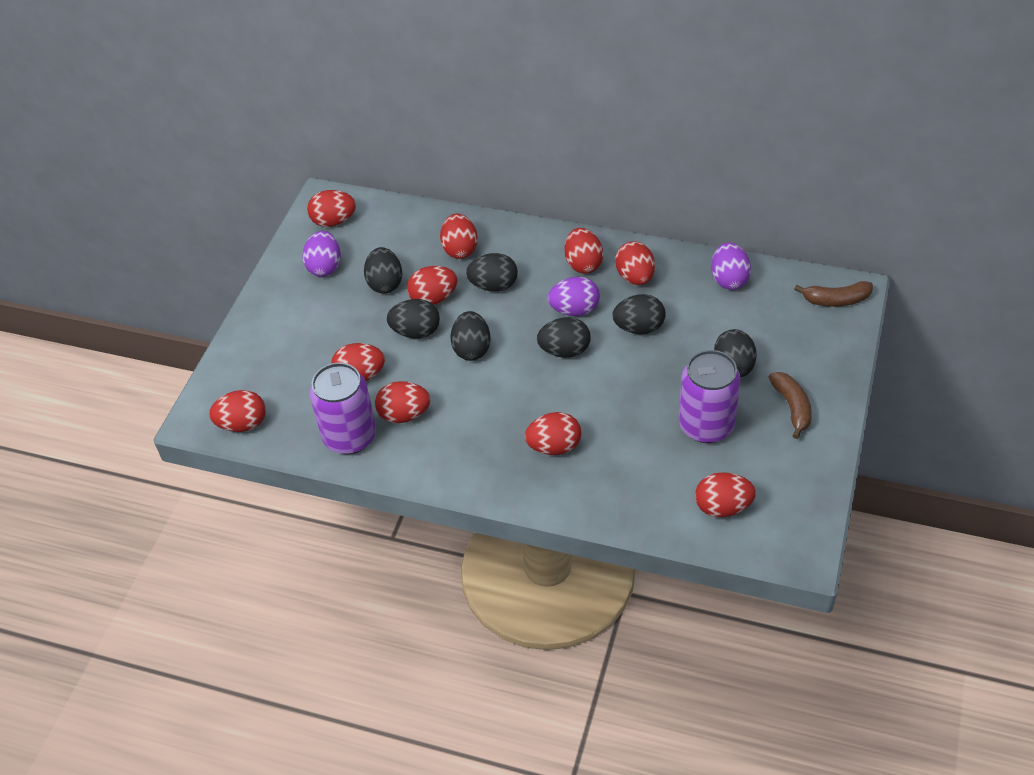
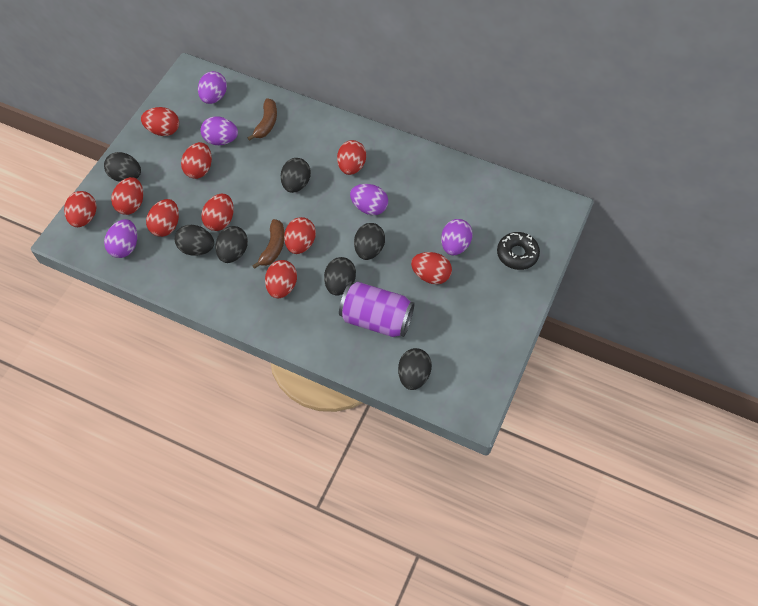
black donut: none = 0 -> [497,232,540,270] = 1
purple can: [309,363,376,454] [679,350,741,443] = 2 -> [339,282,415,337] = 1
purple egg: [302,231,341,277] [548,277,600,316] [711,242,751,290] = 3 -> [104,219,137,258] [198,71,227,104] [201,116,238,145] [350,184,388,215] [441,219,473,255] = 5

